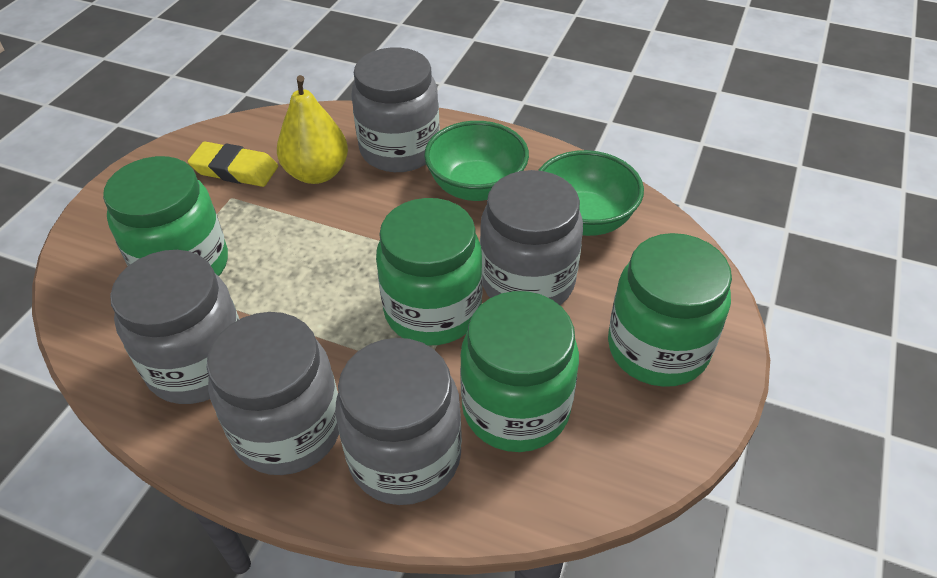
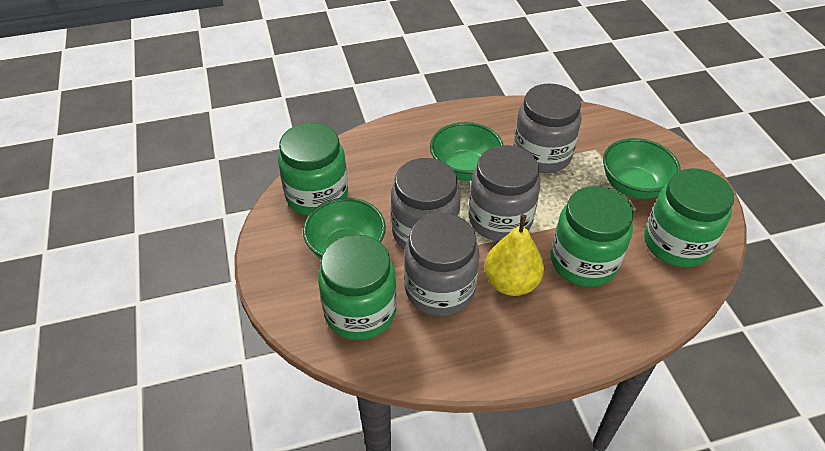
green bowl: [424,121,529,201] [538,150,644,236] = 2 -> [303,198,386,259] [430,122,503,181] [603,138,681,199] = 3
grey jar: [110,250,239,404] [207,312,339,475] [335,338,462,505] [351,47,440,172] [480,170,583,305] = 5 -> [391,158,461,250] [404,213,479,316] [469,145,540,241] [513,83,582,173] = 4
yellow eraser: [188,142,278,187] = 1 -> none = 0

